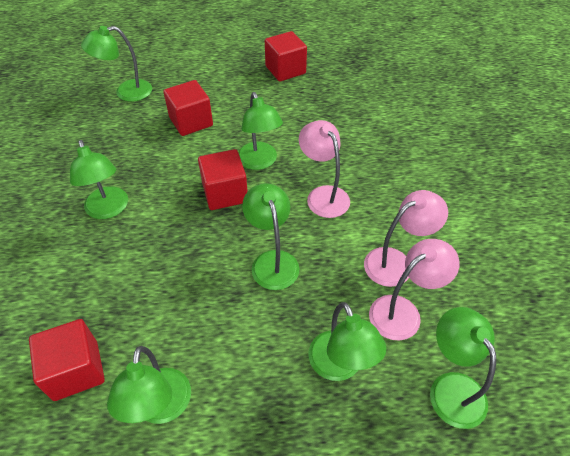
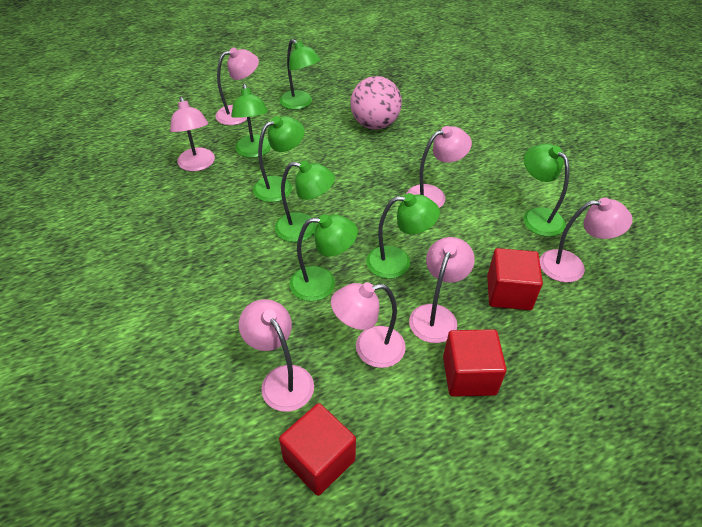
pink ball: none = 0 -> [350,76,402,129] = 1
pink lamp: [299,120,350,218] [364,190,448,287] [369,239,460,341] = 3 -> [170,97,215,171] [215,47,259,125] [239,299,314,412] [331,282,406,368] [406,126,472,208] [409,237,475,343] [540,198,633,283] = 7
red cube: [29,319,105,401] [163,80,213,136] [198,149,248,210] [265,31,307,82] = 4 -> [279,403,356,496] [443,329,507,397] [487,248,543,310] = 3

